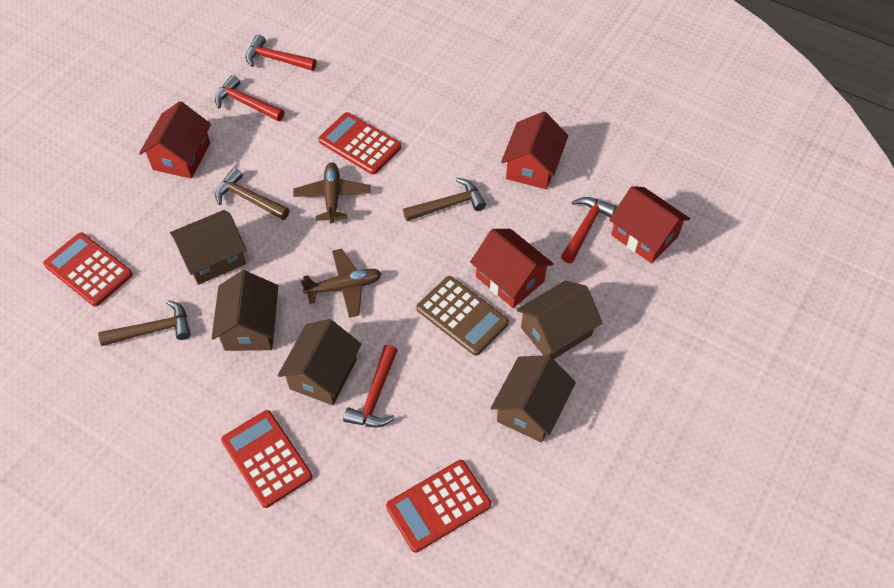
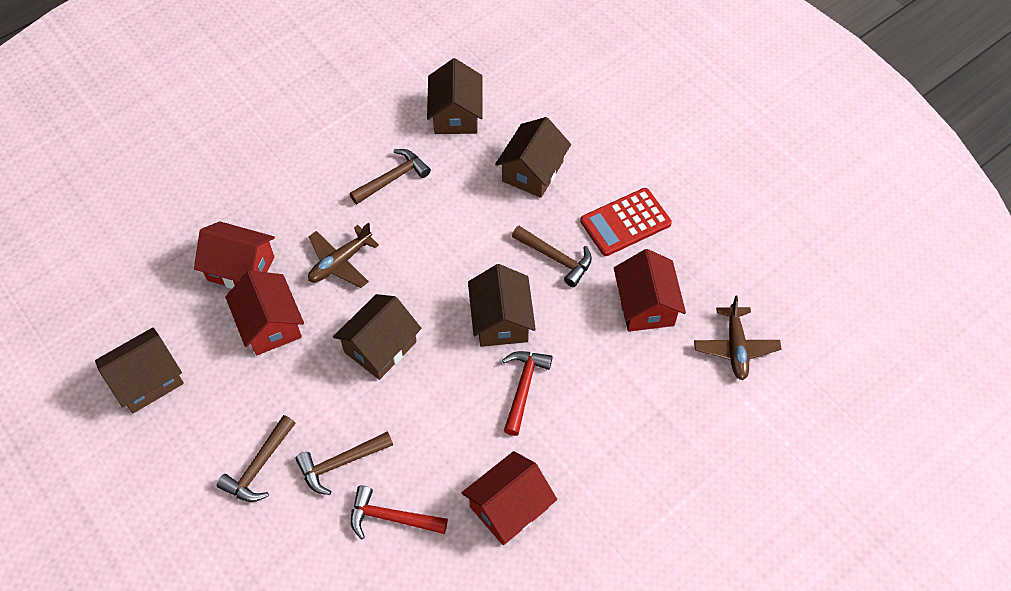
brown calculator: [416,276,509,356] = 1 -> none = 0
brown hammer: [98,300,191,346] [215,168,290,220] [403,178,486,221] = 3 -> [217,415,295,502] [295,431,393,495] [350,149,431,204] [512,226,592,287] = 4
red calculator: [43,232,133,307] [221,410,313,508] [318,112,401,175] [386,460,491,553] = 4 -> [580,188,672,256] = 1
red hammer: [215,75,284,121] [246,34,317,71] [343,345,398,427] [561,197,617,263] = 4 -> [351,486,448,539] [502,351,553,436] = 2

